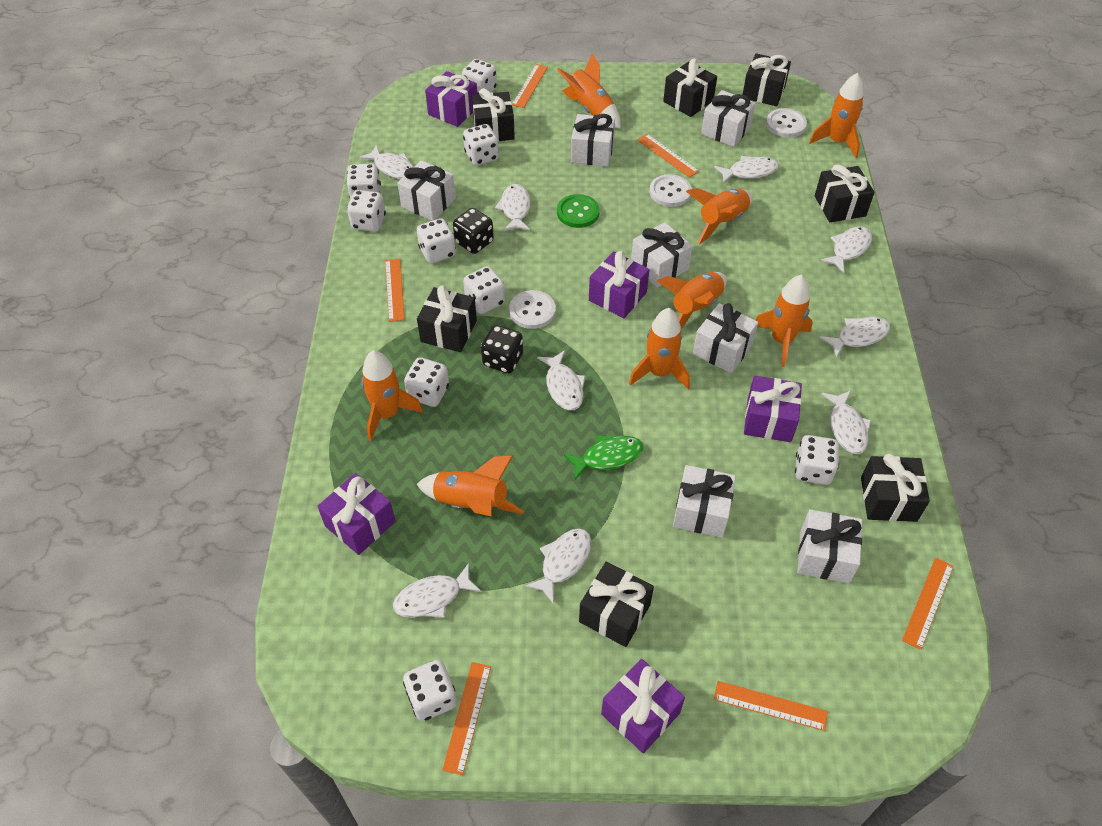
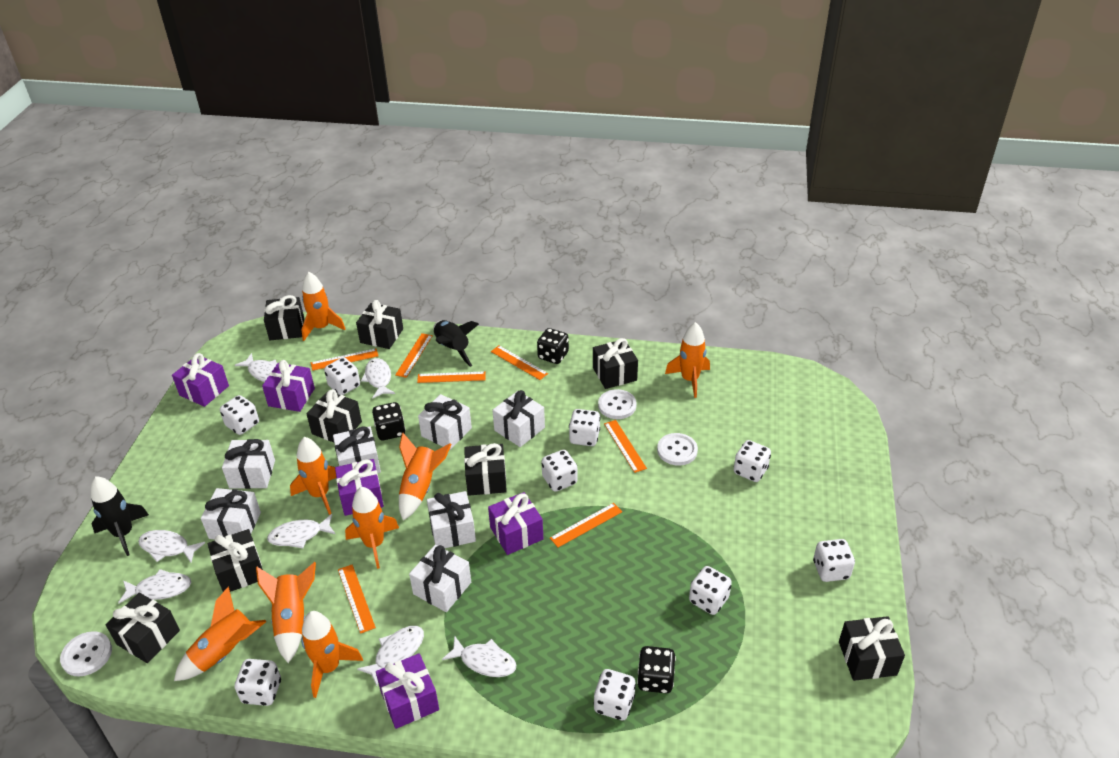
black dice: [453,208,494,254] [481,325,523,373] = 2 -> [372,402,406,440] [537,328,569,364] [637,646,676,693] = 3
black gift: [417,285,477,352] [472,88,515,141] [579,562,654,647] [663,59,717,117] [743,53,791,106] [815,164,875,222] [861,454,930,522] = 7 -> [105,593,180,663] [208,529,263,592] [264,295,304,340] [306,389,362,442] [356,300,403,349] [464,443,507,496] [593,338,638,389] [839,616,905,681] = 8
black rocket: none = 0 -> [91,476,149,556] [433,320,479,367] = 2
green button: [557,194,600,228] = 1 -> none = 0
green fish: [564,435,643,480] = 1 -> none = 0
orange ruler: [385,258,405,322] [442,662,491,775] [512,64,548,108] [637,134,699,178] [714,681,828,731] [902,558,954,650] = 6 -> [311,348,378,371] [338,565,376,634] [395,333,433,378] [417,371,486,383] [491,345,548,380] [550,503,622,547] [604,420,647,473] = 7
white fish: [359,145,414,179] [393,563,481,618] [495,184,531,231] [525,528,591,604] [537,350,586,410] [714,156,779,183] [820,226,872,273] [820,317,890,358] [821,390,871,454] = 9 -> [118,569,191,604] [138,530,205,562] [235,353,277,382] [267,514,335,548] [357,626,424,686] [361,358,395,399] [442,636,516,677] = 7

